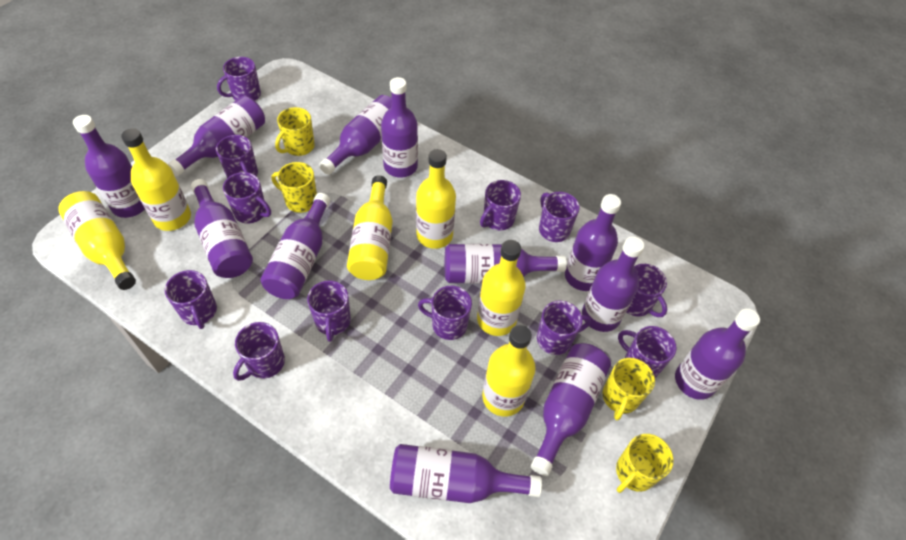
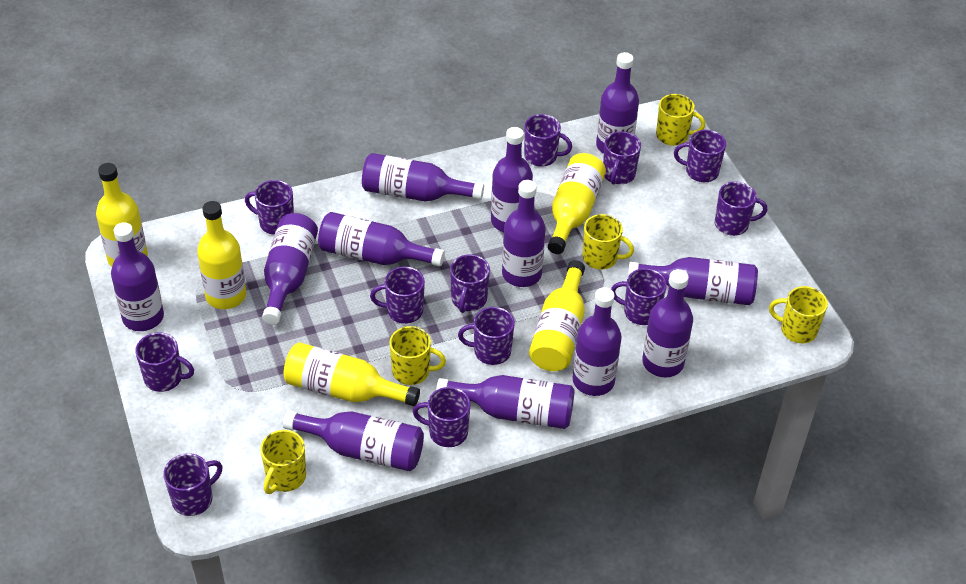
yellow bottle: [58,191,136,290] [121,128,191,231] [347,175,392,280] [416,149,456,249] [477,240,526,336] [482,325,536,417] = 6 -> [96,163,148,267] [197,201,246,309] [283,342,420,406] [529,260,585,371] [548,153,606,254] = 5
yellow mug: [271,162,317,213] [275,107,315,156] [602,358,655,420] [616,434,674,493] = 4 -> [260,430,306,494] [389,326,446,385] [583,214,634,269] [656,94,705,146] [769,286,828,343] = 5

